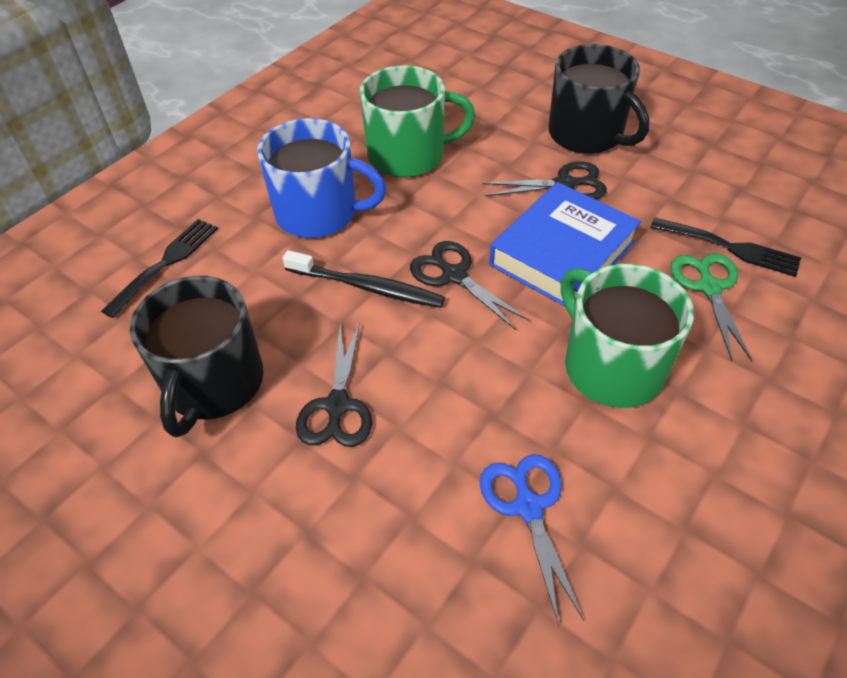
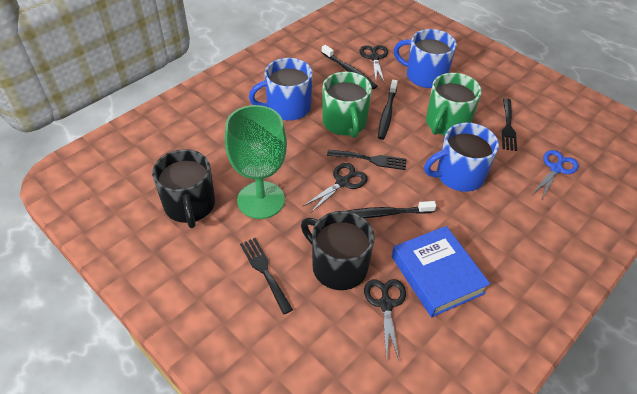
black fork: [101,219,218,318] [650,217,801,277] = 2 -> [240,238,293,314] [327,150,407,170] [502,98,517,151] = 3
black toothbrush: [282,250,445,308] = 1 -> [321,45,377,89] [348,201,436,218] [378,80,398,140] = 3
blue mug: [257,118,386,238] = 1 -> [249,58,313,121] [394,29,457,88] [424,123,499,192] = 3
green goblet: none = 0 -> [225,105,287,219] = 1
green scissors: [670,253,753,361] = 1 -> none = 0

